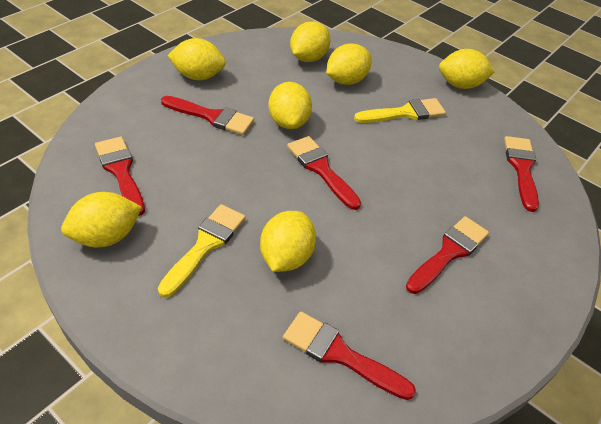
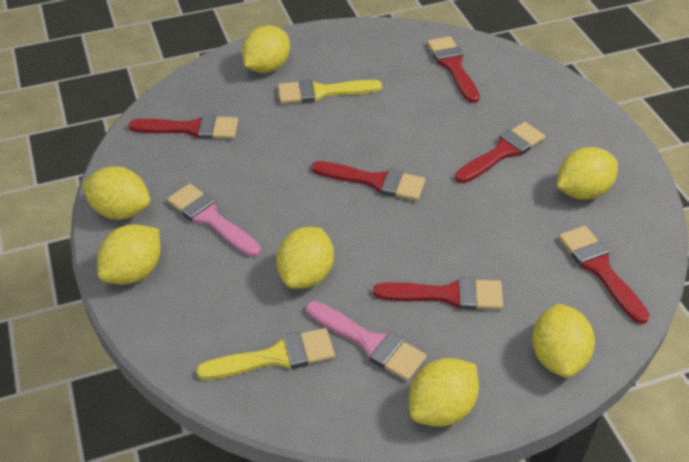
pink brush: none = 0 -> [167,184,261,257] [306,301,427,381] = 2

